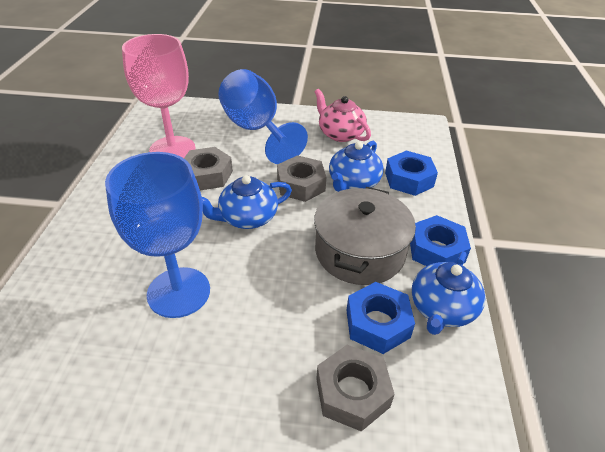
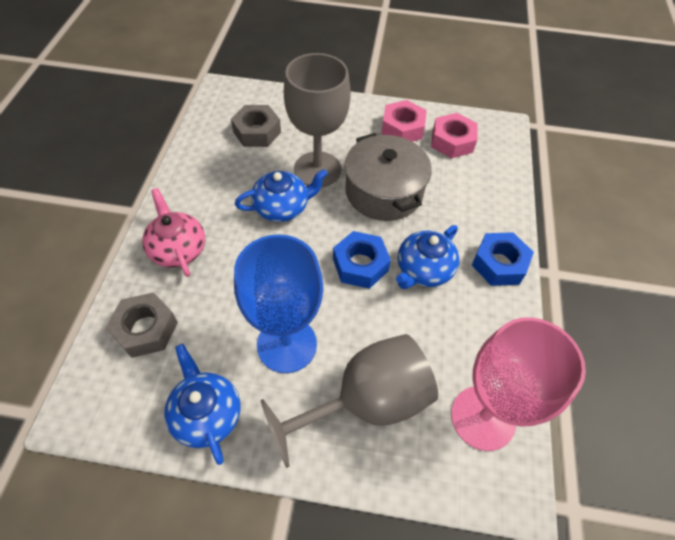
blue goblet: [105,152,210,318] [218,69,308,164] = 2 -> [234,234,323,373] = 1
blue nut: [346,282,415,354] [385,151,438,196] [410,215,471,266] = 3 -> [333,231,391,289] [472,232,534,286] = 2
grey goblet: none = 0 -> [260,334,438,468] [284,53,351,187] = 2
grey nut: [184,147,233,191] [277,155,326,202] [316,345,395,431] = 3 -> [106,292,178,358] [231,105,281,147] = 2
pink nut: none = 0 -> [381,100,427,142] [431,113,478,158] = 2

